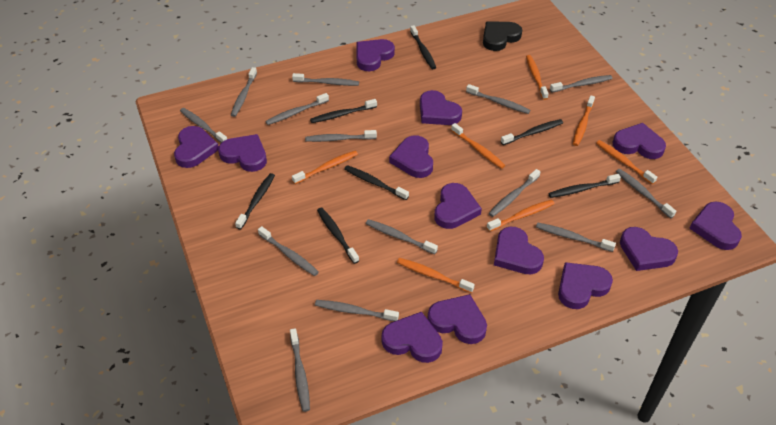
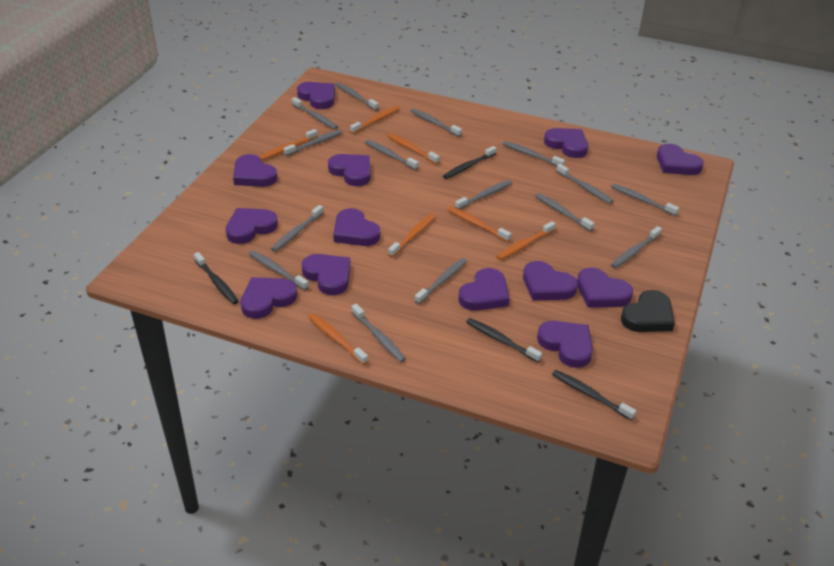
black toothbrush: [235,173,275,230] [310,99,377,123] [317,207,359,264] [344,165,409,200] [410,25,436,69] [501,119,563,145] [548,174,621,198] = 7 -> [194,252,239,304] [443,146,497,179] [466,318,542,363] [552,370,636,421] = 4
grey toothbrush: [180,108,227,143] [231,67,257,117] [258,226,319,276] [265,93,329,125] [290,328,310,412] [292,73,359,86] [305,130,377,142] [315,300,399,321] [366,219,438,254] [466,84,531,114] [488,169,541,217] [536,222,616,252] [550,75,612,93] [616,169,676,218] = 14 -> [249,251,309,290] [271,205,324,252] [283,130,343,156] [292,97,338,129] [336,82,379,111] [351,304,406,362] [365,140,419,170] [411,108,462,137] [415,258,467,304] [455,180,512,210] [502,141,565,166] [535,193,595,231] [556,164,613,204] [611,184,679,216] [611,226,662,268] = 15

